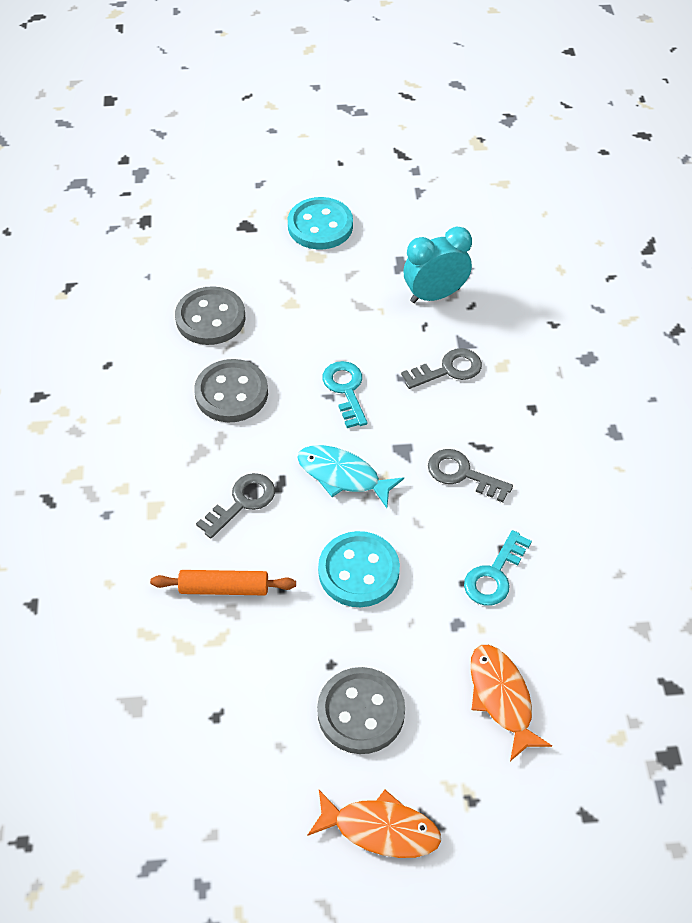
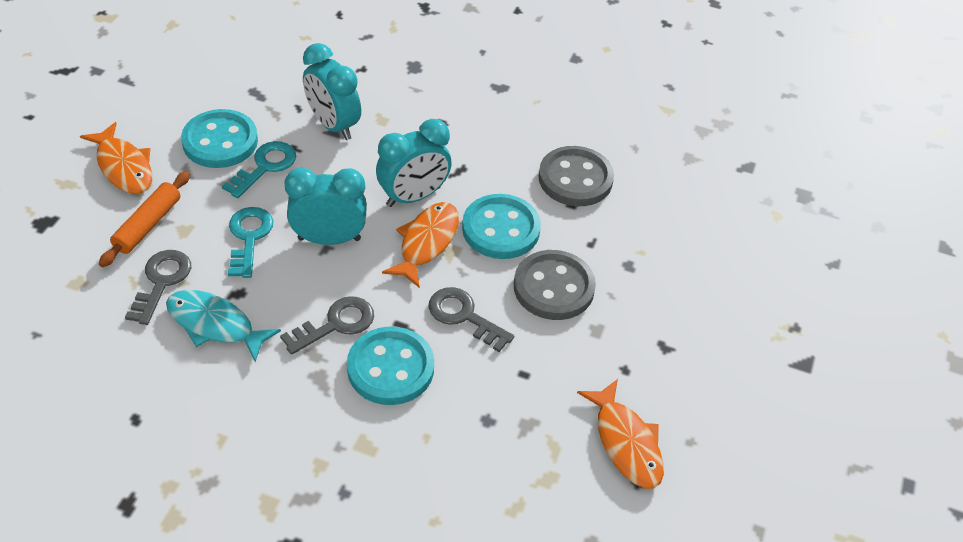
grey button: [175,286,245,345] [194,359,268,423] [317,667,405,754] = 3 -> [514,250,596,320] [539,146,614,206] = 2
orange fish: [307,790,441,858] [470,645,552,761] = 2 -> [80,122,152,194] [382,202,459,288] [577,379,664,489] = 3
turquoise button: [288,197,353,250] [318,531,400,607] = 2 -> [181,109,258,168] [347,326,434,405] [462,194,541,259] = 3
turquoise clock: [404,227,472,303] = 1 -> [284,168,367,245] [303,43,361,140] [376,119,452,207] = 3

